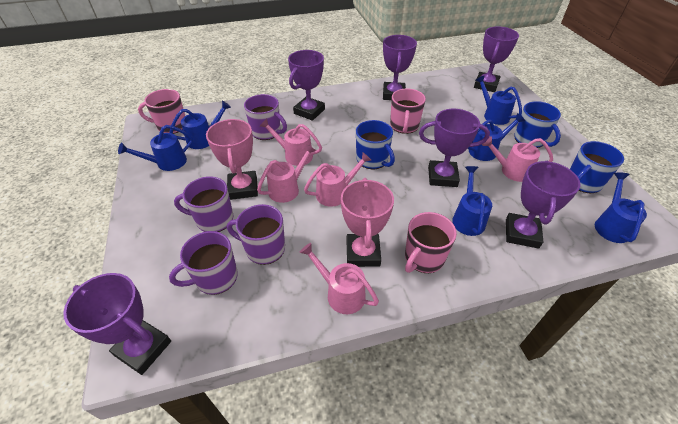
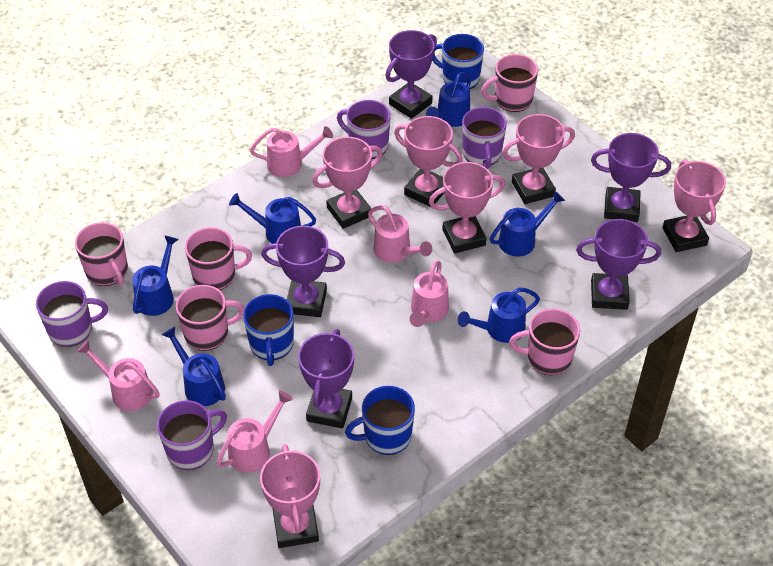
pink mug: [138,89,185,134] [390,89,426,134] [405,212,457,273] = 3 -> [75,222,128,286] [176,285,245,351] [185,227,252,290] [481,54,538,112] [509,309,580,375] = 5
pink trophy: [206,119,258,200] [341,178,394,267] = 2 -> [260,444,320,548] [312,137,383,229] [394,116,463,207] [429,162,505,254] [502,114,575,204] [663,160,726,252] = 6
purple trophy: [63,273,171,375] [288,50,325,121] [383,35,417,100] [419,109,490,187] [474,26,519,92] [506,160,580,249] = 6 -> [261,226,345,317] [298,329,354,428] [386,30,437,119] [576,219,661,310] [591,133,671,222] = 5

